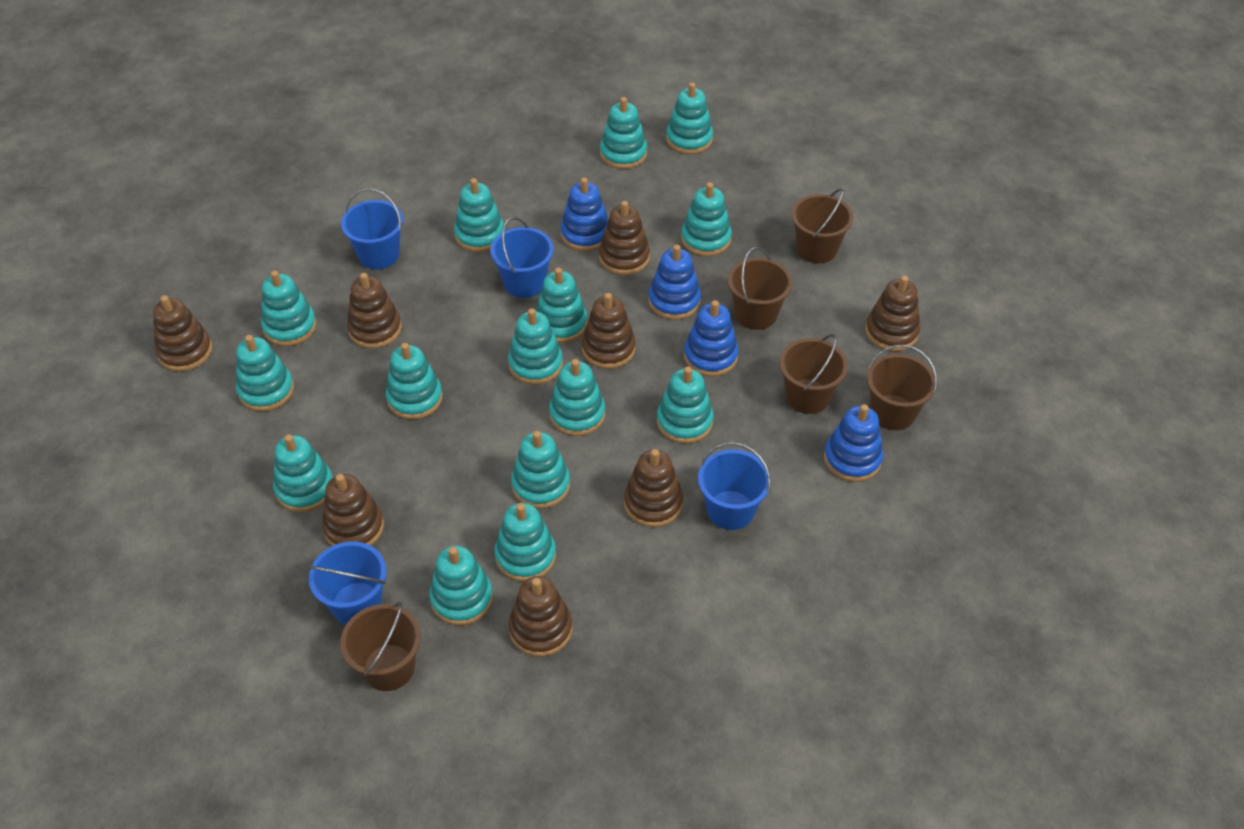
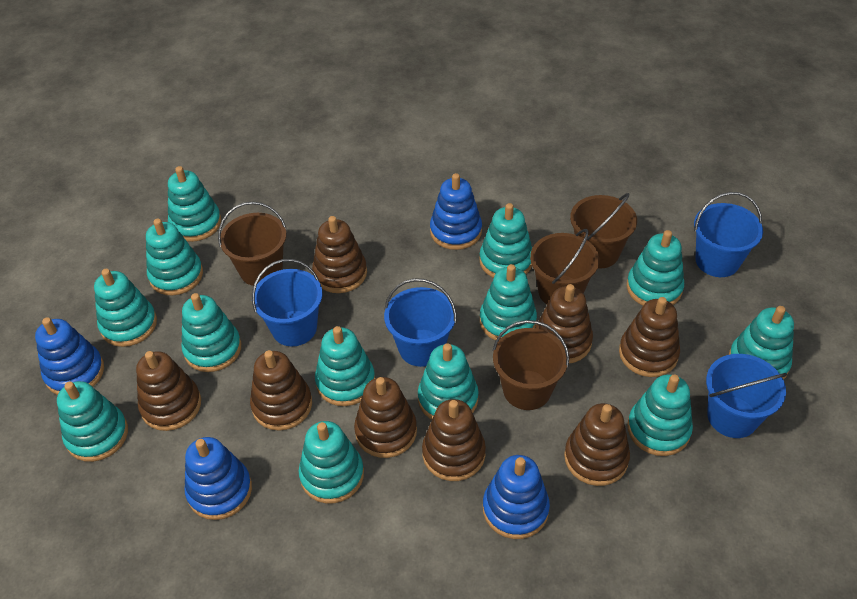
brown bucket: [340,602,421,691] [728,247,792,330] [779,334,848,414] [791,188,853,263] [867,345,937,430] = 5 -> [218,201,286,286] [492,320,569,410] [530,229,599,304] [570,193,637,269] = 4
turquoise stacking toy: [236,335,294,411] [261,270,316,346] [273,434,333,512] [386,343,443,419] [429,546,493,625] [454,178,504,252] [494,503,556,582] [508,308,563,385] [511,431,570,509] [536,267,587,343] [549,359,605,436] [600,97,647,169] [657,366,714,444] [666,82,713,154] [681,182,732,256] = 15 -> [57,381,128,462] [94,269,157,347] [146,218,203,295] [168,166,221,242] [181,293,241,372] [299,421,364,504] [315,326,375,406] [418,343,479,420] [479,203,532,278] [480,264,537,341] [627,230,684,306] [627,374,693,456] [729,306,794,380] = 13

